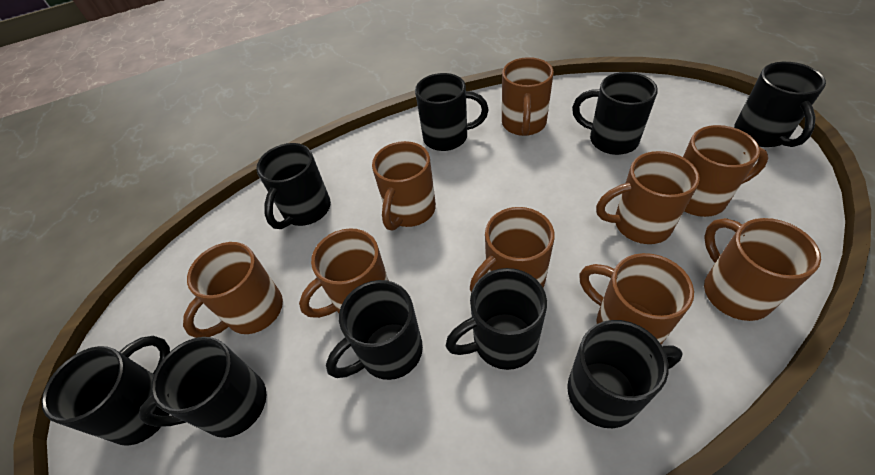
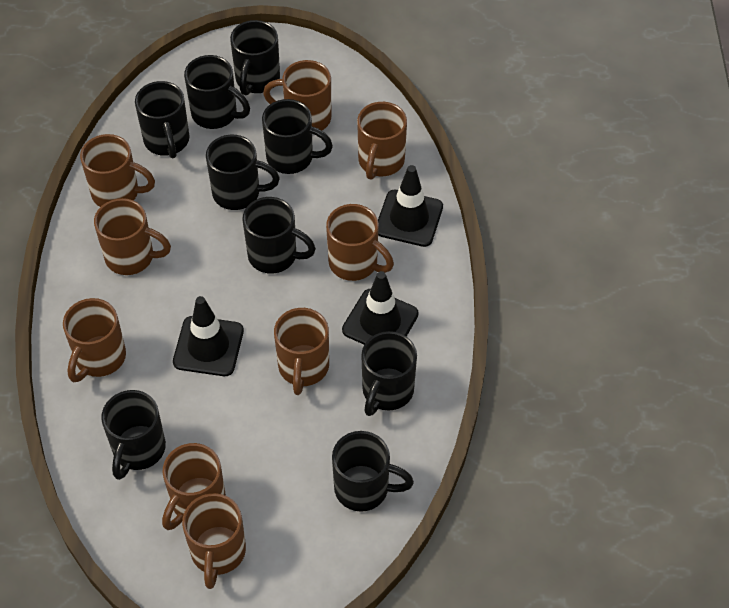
black traffic cone: none = 0 -> [173,296,244,376] [342,271,419,344] [378,165,443,247] = 3

